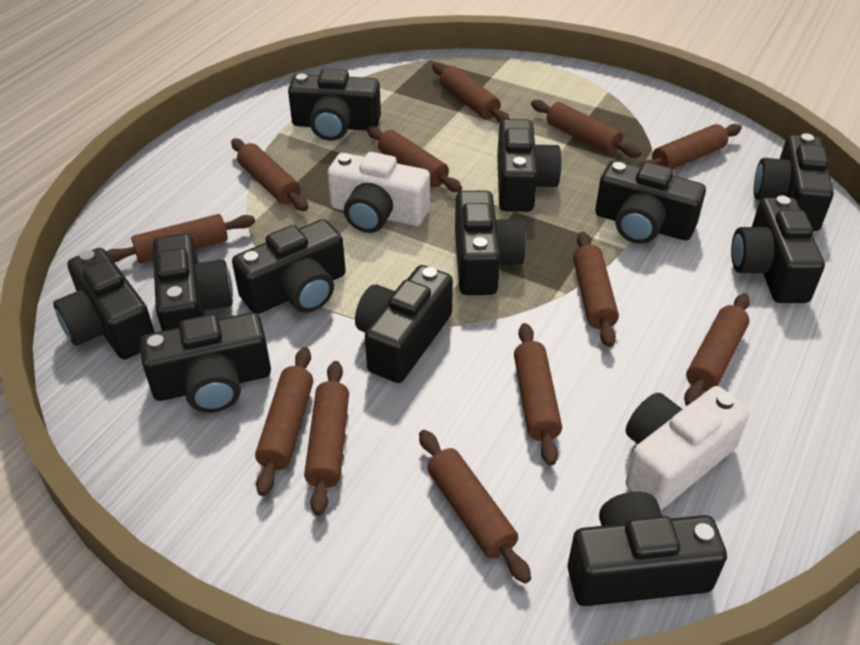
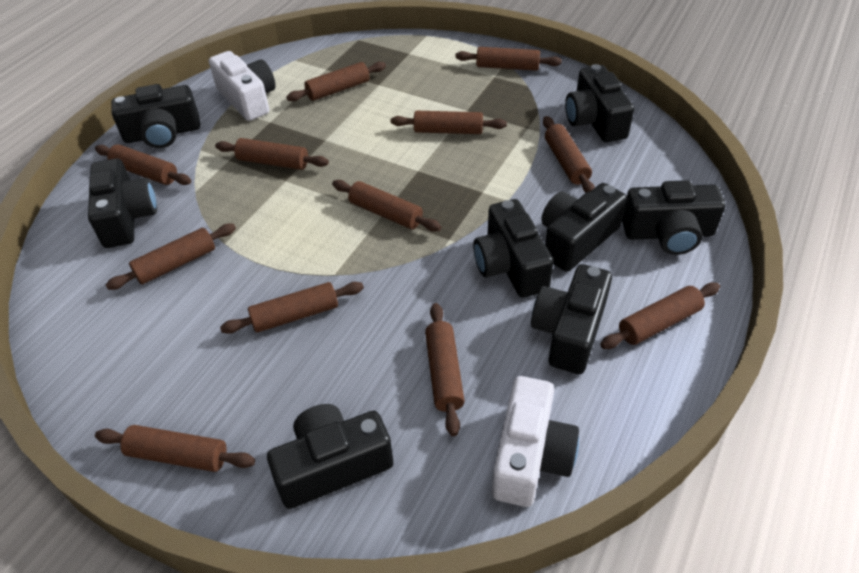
black camera: [53,248,154,359] [140,312,271,413] [153,234,233,331] [232,219,346,314] [288,69,381,141] [355,265,453,383] [455,190,526,295] [497,119,562,212] [568,492,727,606] [595,161,706,244] [731,196,825,303] [754,133,834,231] = 12 -> [88,158,157,248] [111,84,200,148] [267,404,394,509] [473,199,554,298] [531,264,612,374] [541,183,627,272] [565,64,634,142] [622,180,726,255] = 8

